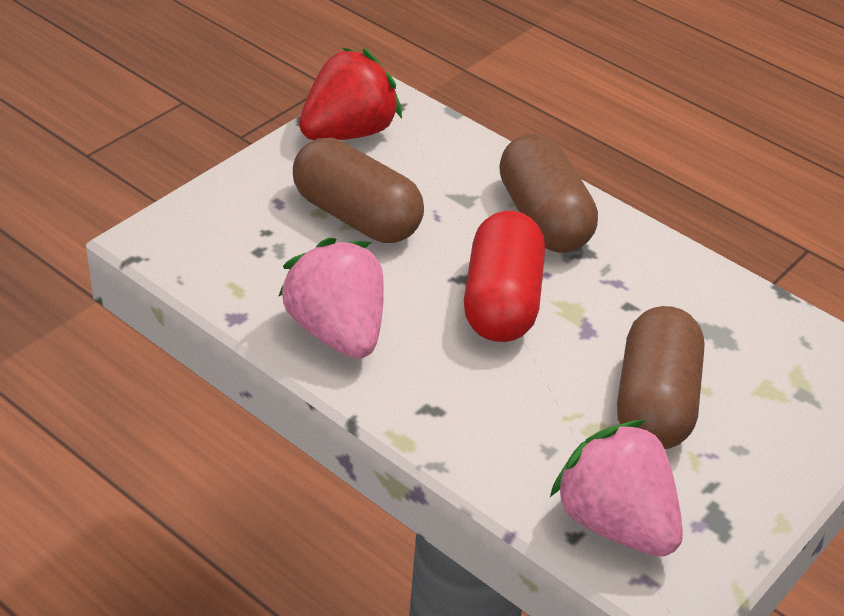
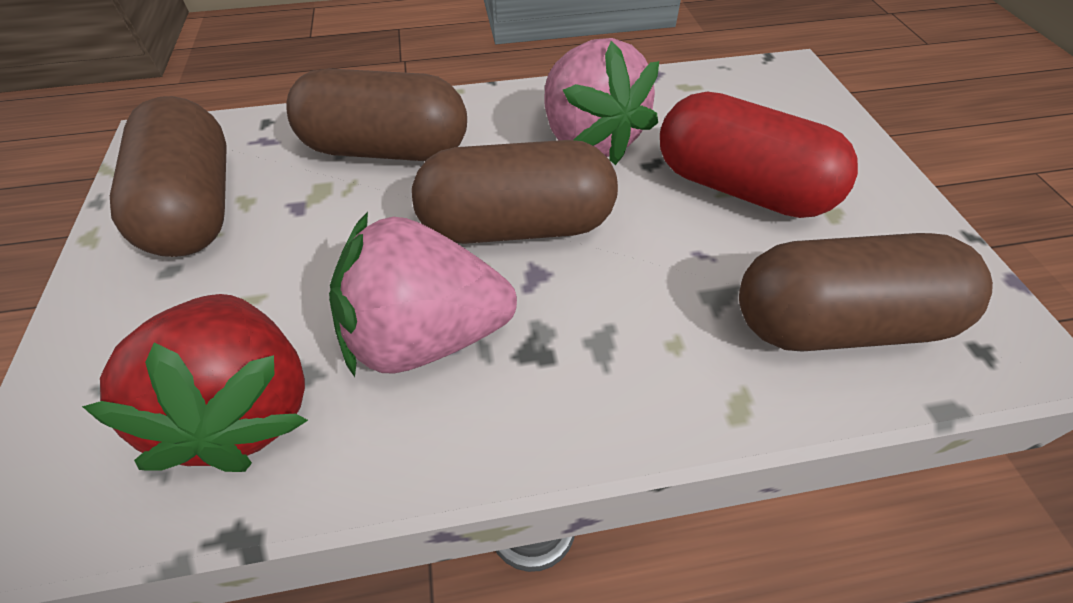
brown capsule: [293,138,424,243] [499,133,598,253] [617,306,705,449] = 3 -> [110,96,227,257] [287,69,467,161] [412,140,618,244] [739,233,993,352] = 4

